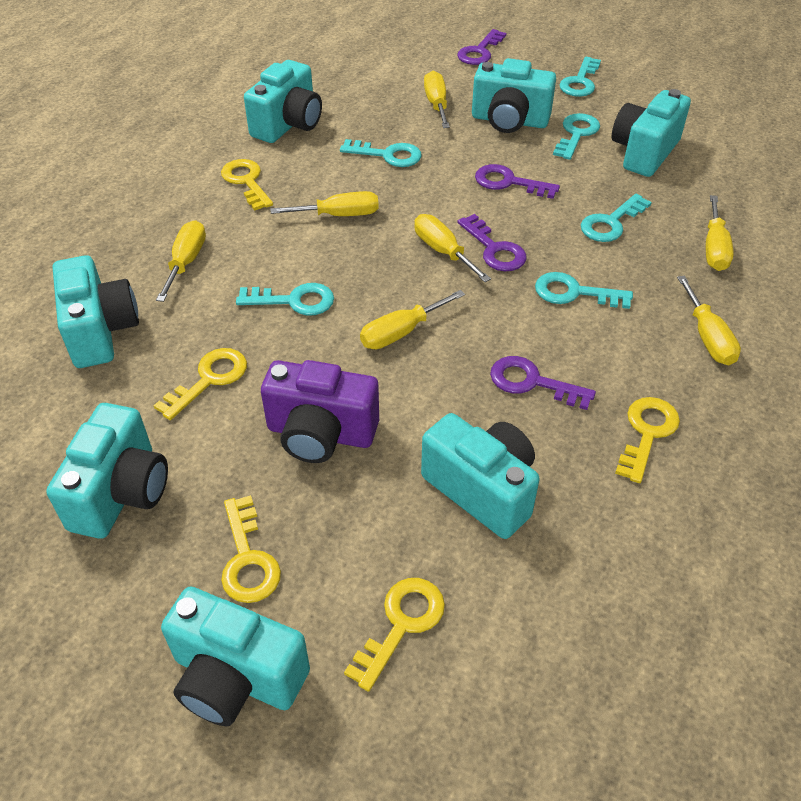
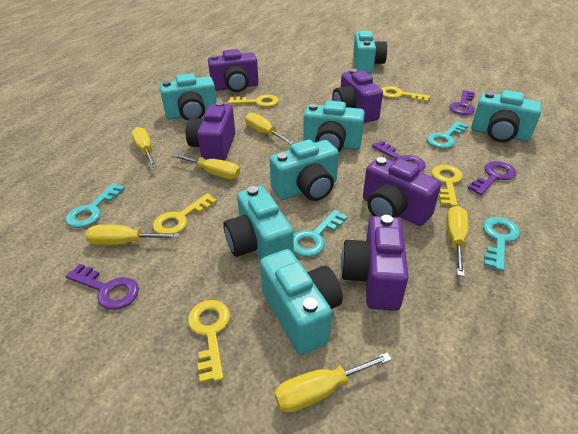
purple camera: [261,360,379,463] = 1 -> [186,101,235,161] [208,49,259,92] [332,69,383,123] [341,215,409,311] [363,157,441,226] = 5
turquoise key: [236,283,334,316] [340,139,421,167] [535,272,633,309] [553,113,600,160] [559,57,601,97] [581,194,652,242] = 6 -> [66,183,125,228] [294,210,348,257] [427,121,469,149] [483,217,520,271] = 4
yellow screwdriver: [156,220,206,302] [270,191,379,216] [360,290,465,349] [414,214,491,282] [424,71,450,128] [677,276,741,365] [706,195,734,271] = 7 -> [85,225,180,245] [131,127,157,168] [172,154,240,179] [245,113,294,145] [275,352,392,413] [446,206,468,277] = 6

